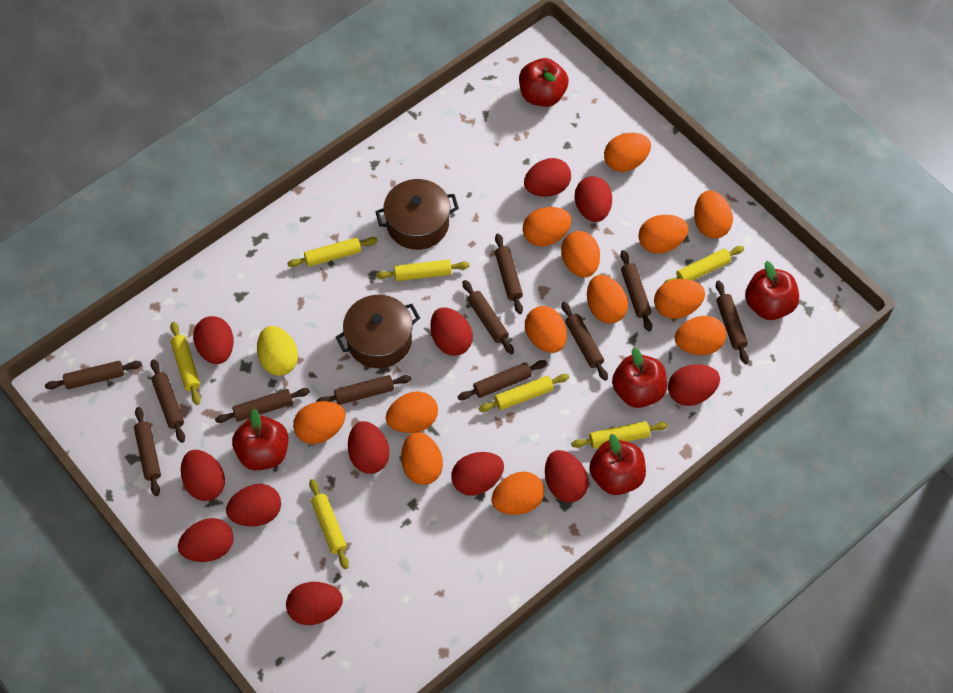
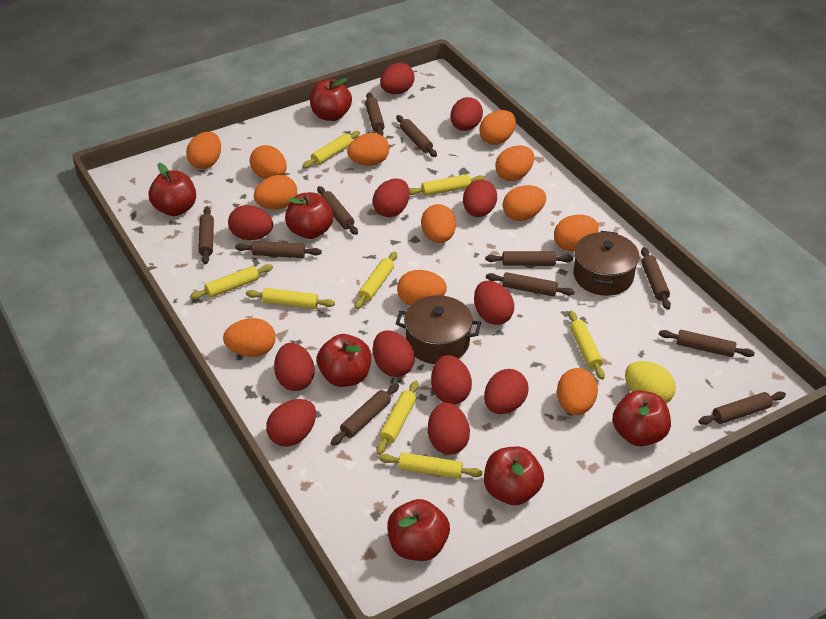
orange egg: [293,401,346,444] [386,391,438,433] [401,432,443,485] [492,472,544,515] [523,207,572,247] [525,306,567,353] [561,231,600,278] [587,275,628,324] [604,133,651,172] [638,215,688,254] [654,279,705,319] [675,316,726,355] [694,191,733,238] = 13 -> [186,132,221,169] [223,318,276,357] [250,145,287,179] [254,175,297,210] [347,133,389,166] [397,270,447,305] [421,204,456,243] [479,110,516,145] [495,145,534,181] [503,185,546,221] [554,215,599,251] [557,368,598,415] = 12
red apple: [232,409,288,471] [519,58,568,107] [589,434,646,495] [612,347,667,408] [745,261,799,320] = 5 -> [149,163,196,216] [285,192,333,239] [310,78,352,121] [317,334,371,387] [387,499,450,561] [484,447,544,505] [613,390,671,446] = 7
yellow rolling pin: [170,322,201,405] [287,237,378,267] [309,479,349,569] [376,259,470,281] [478,374,569,412] [571,421,668,449] [663,246,744,284] = 7 -> [190,264,273,300] [246,288,335,309] [302,131,360,168] [355,252,397,309] [376,381,419,455] [379,452,483,479] [409,174,485,196] [569,311,605,380] = 8

